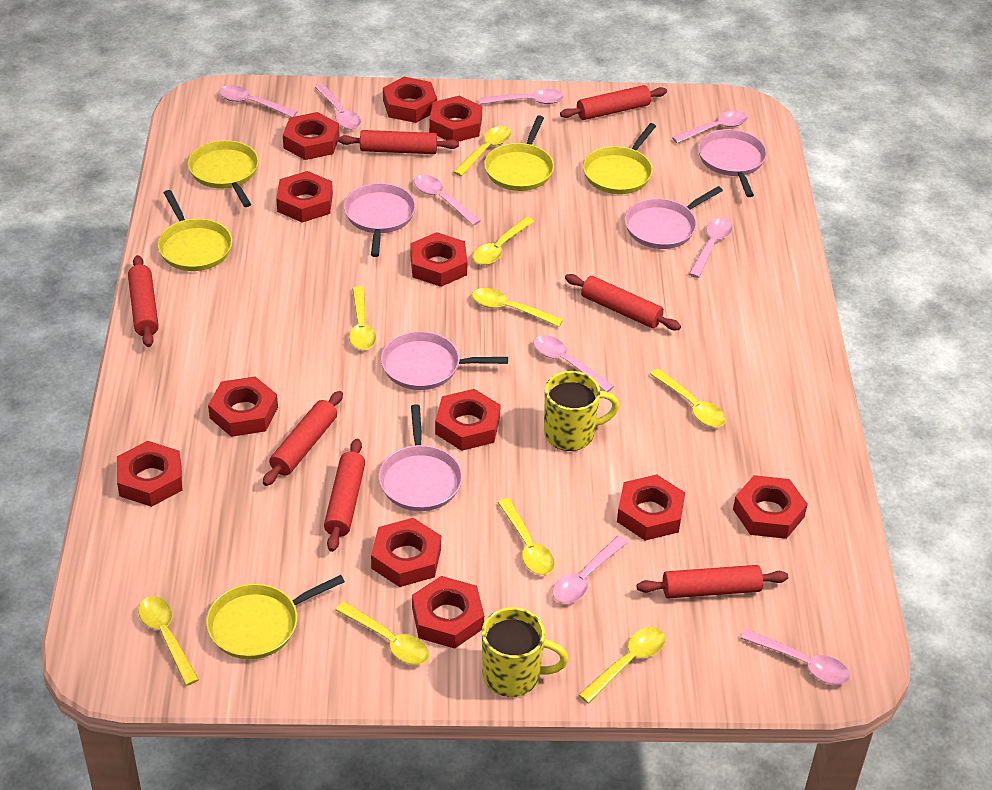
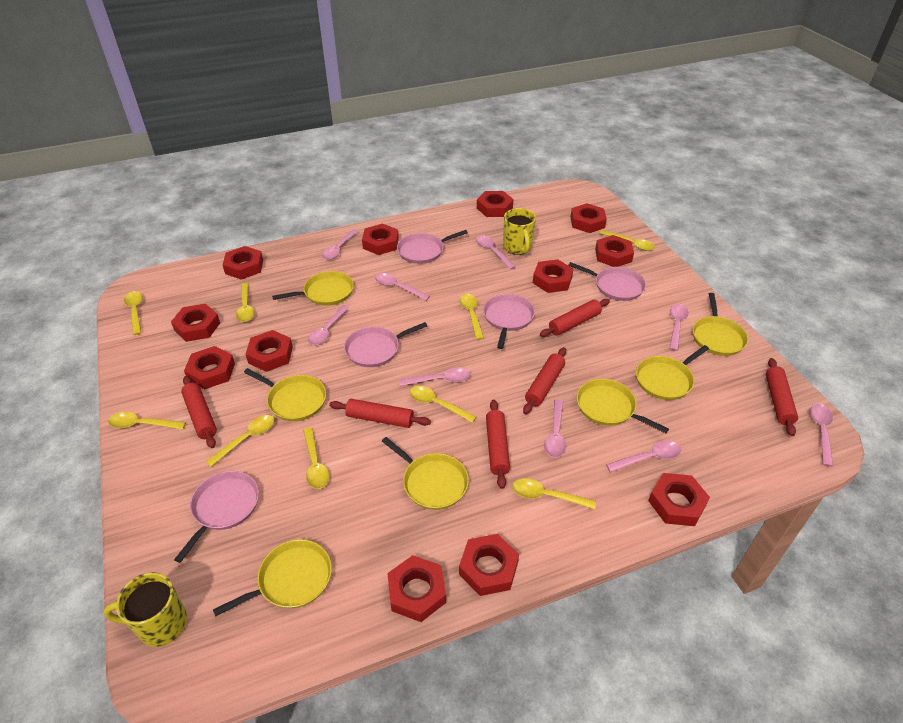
red rolling pin: [128,255,159,347] [263,391,343,486] [324,439,365,552] [338,130,459,154] [560,85,667,120] [565,274,681,330] [637,565,788,599] = 7 -> [181,376,217,448] [329,399,431,428] [486,400,510,489] [523,347,566,414] [540,299,610,337] [766,358,798,436] = 6
yellow pan: [158,190,232,271] [188,140,259,207] [206,575,345,659] [484,115,554,191] [583,123,656,194] = 5 -> [213,539,332,617] [244,368,326,421] [272,271,354,306] [382,437,469,510] [577,379,669,433] [636,345,709,400] [693,293,748,356] = 7

